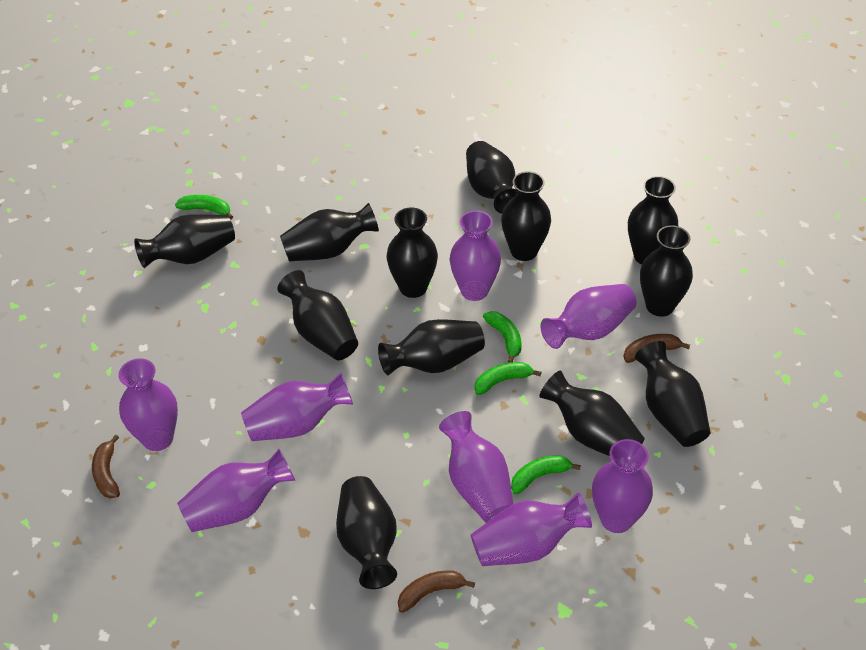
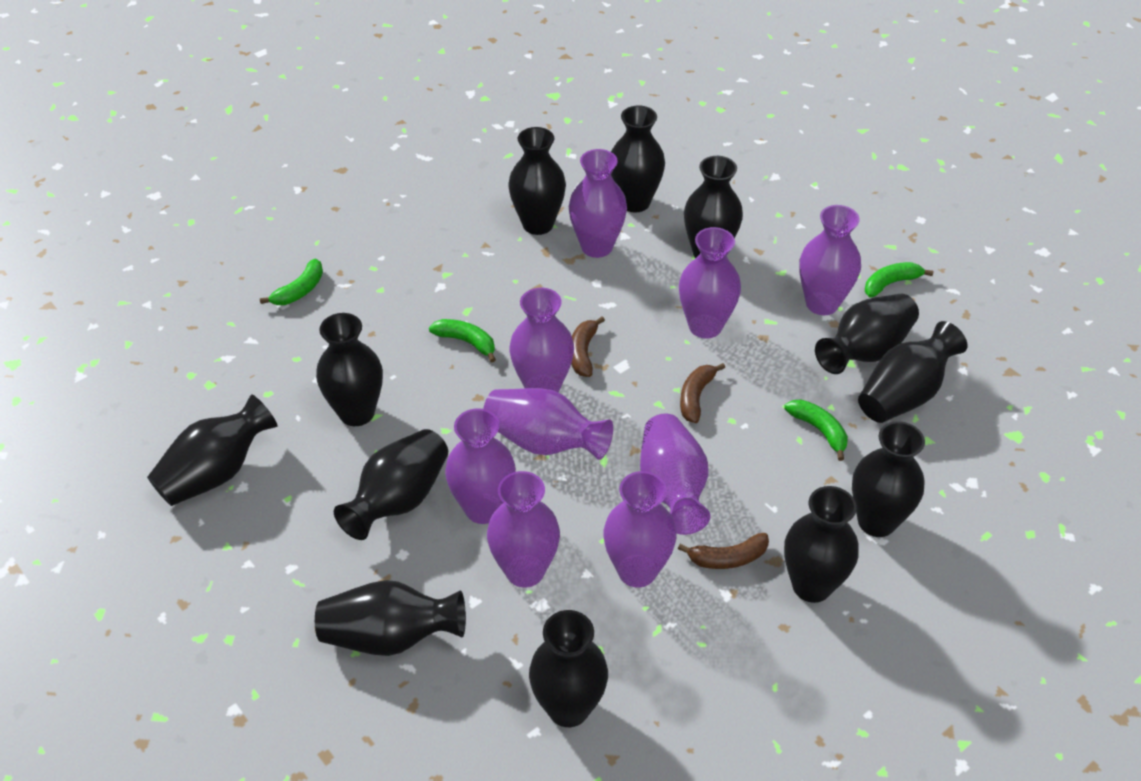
purple vase: [118,358,178,451] [177,449,295,532] [241,373,353,441] [439,411,514,523] [450,210,501,301] [471,493,592,566] [541,284,637,349] [592,439,653,533] = 8 -> [445,408,516,524] [483,388,613,460] [487,471,560,588] [509,288,574,393] [569,149,627,258] [603,471,677,588] [640,413,711,535] [679,227,741,339] [799,205,861,315] = 9

